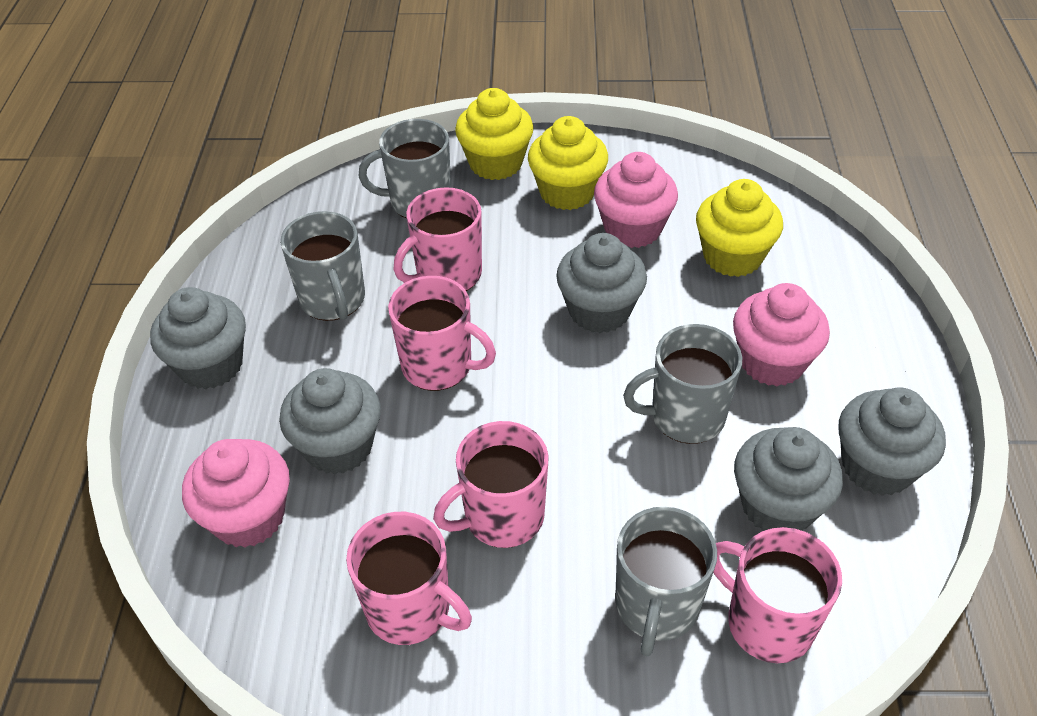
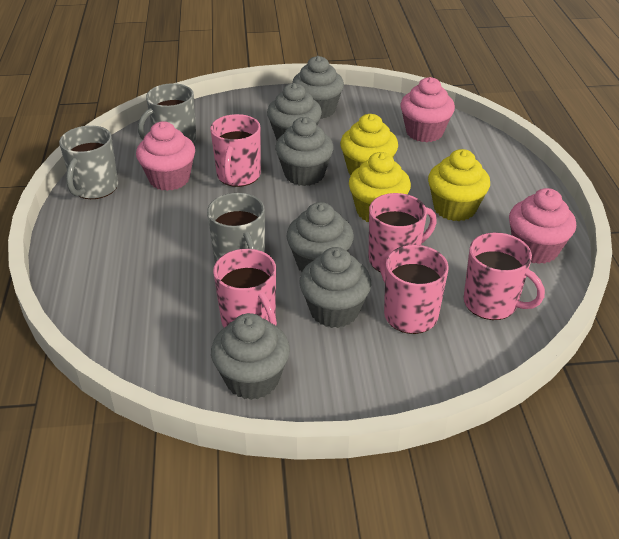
grey cupcake: [150,287,246,389] [279,368,381,475] [556,233,647,333] [734,427,843,531] [839,387,946,496] = 5 -> [211,313,290,400] [267,83,322,140] [275,117,334,186] [286,202,354,272] [292,56,344,119] [299,247,371,328] = 6
grey mug: [280,211,365,321] [359,119,451,218] [615,507,717,657] [623,324,742,444] = 4 -> [59,125,118,199] [138,83,196,144] [207,193,265,263] = 3

